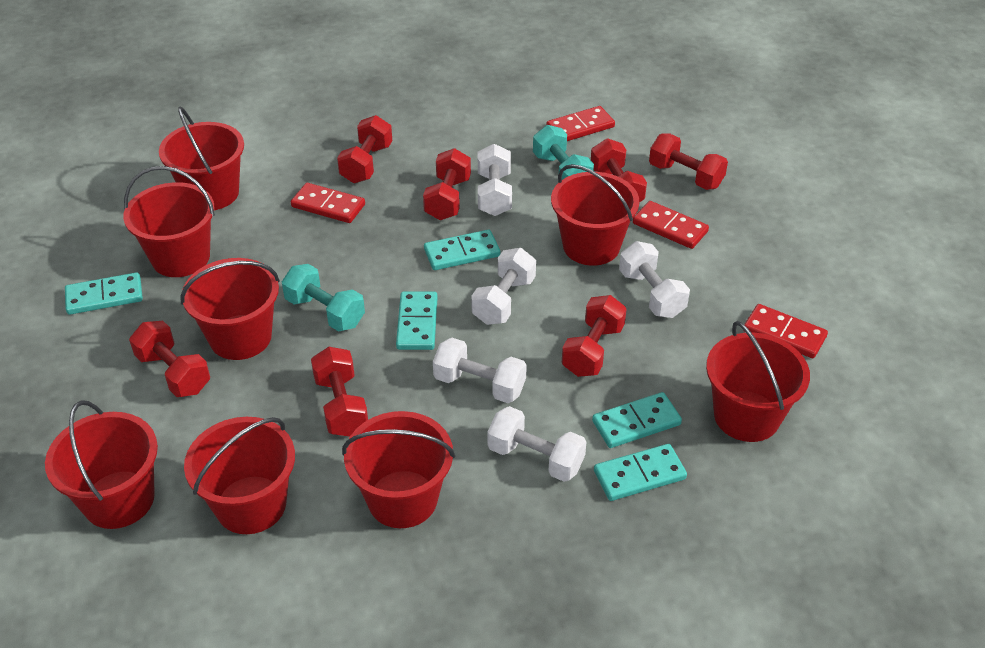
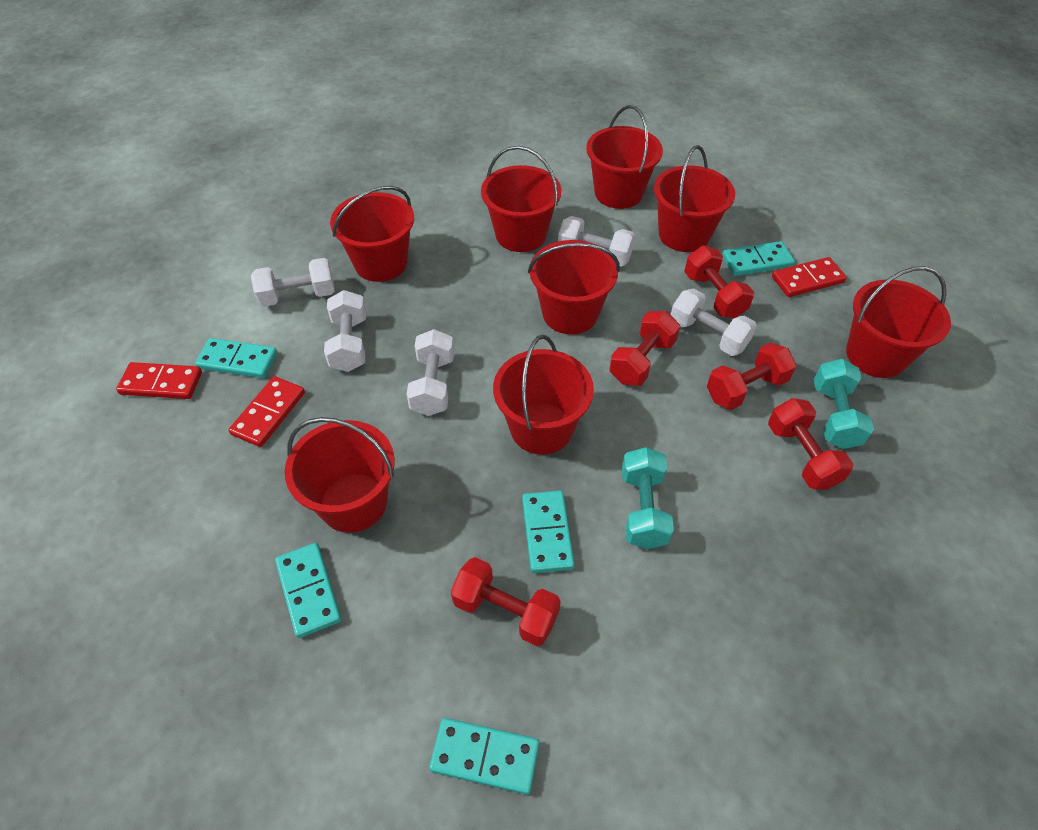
red domino: [291,183,365,223] [546,106,615,141] [633,201,709,249] [744,304,828,358] = 4 -> [116,362,202,399] [229,376,305,447] [772,257,847,297] = 3
red dumbbell: [129,321,210,397] [311,347,368,437] [337,115,392,183] [423,148,471,220] [562,295,627,377] [591,138,647,202] [649,134,728,190] = 7 -> [451,557,561,646] [610,311,680,386] [685,246,754,318] [707,343,796,410] [768,398,853,490] = 5

